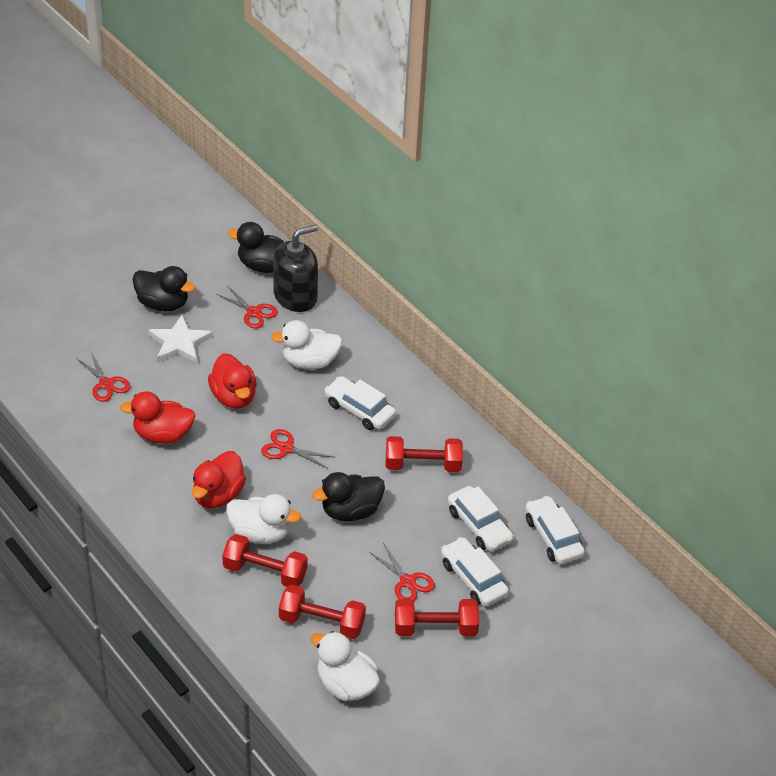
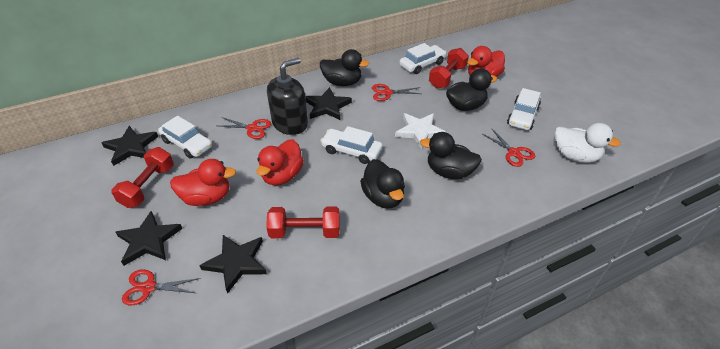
black duck: [132,266,195,312] [228,222,284,273] [312,472,385,521] = 3 -> [320,49,369,86] [360,159,405,209] [420,132,482,179] [446,68,497,111] = 4
black star: none = 0 -> [102,126,159,166] [116,211,182,266] [199,235,267,294] [305,87,352,120] = 4
red dumbbell: [222,534,307,587] [279,585,366,639] [386,436,463,472] [395,599,479,636] = 4 -> [111,147,174,208] [266,206,340,238] [429,48,469,88] = 3
white duck: [226,494,301,544] [271,320,343,370] [311,631,380,701] = 3 -> [555,123,621,163] = 1

